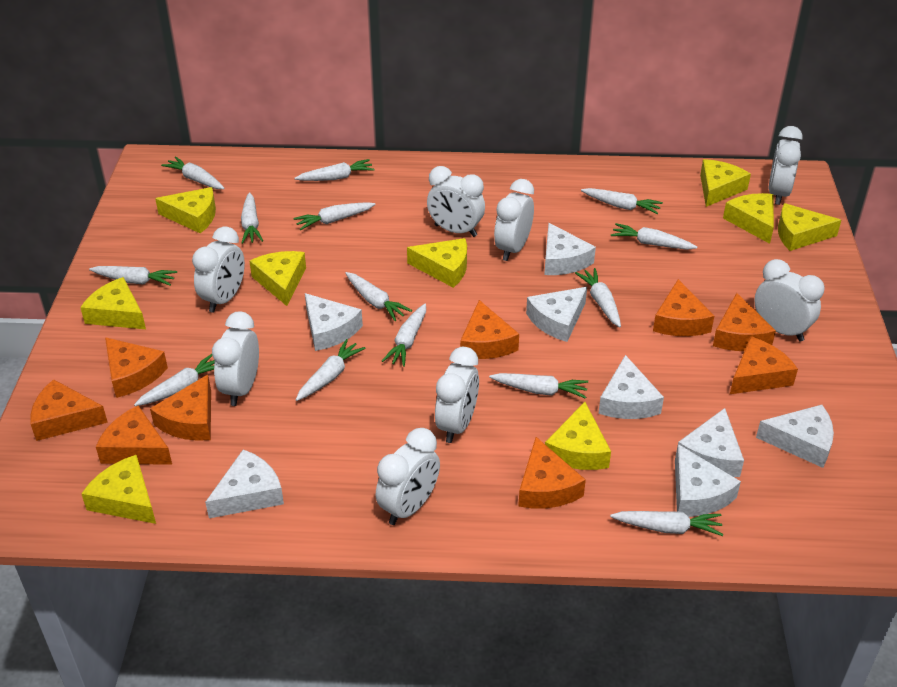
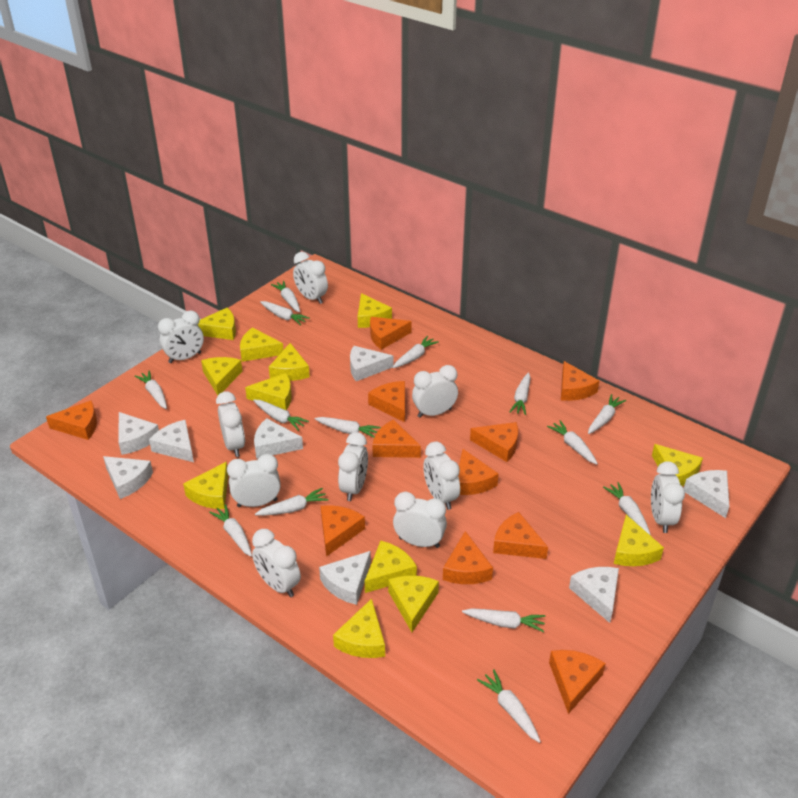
orange cheese: [30,379,108,441] [96,406,172,465] [105,337,168,398] [150,375,211,441] [460,300,519,359] [518,437,586,508] [653,279,714,336] [713,293,776,351] [730,336,798,394] = 9 -> [46,400,97,440] [321,505,365,557] [368,381,405,422] [370,317,412,350] [372,419,421,458] [443,531,493,584] [458,449,499,495] [470,422,518,462] [493,512,548,559] [549,650,606,714] [561,361,599,401] = 11
white clock: [192,226,245,313] [212,312,259,406] [376,428,440,525] [427,166,485,237] [435,347,479,443] [494,179,534,261] [754,259,825,342] [769,126,803,205] = 8 -> [158,311,204,363] [216,391,245,457] [227,454,281,507] [252,529,301,597] [293,252,328,304] [338,432,368,501] [393,492,447,548] [412,365,458,418] [423,442,460,510] [651,461,685,533] = 10
yellow cheese: [80,277,146,329] [81,455,156,524] [155,187,216,233] [249,251,306,306] [407,238,467,288] [545,402,611,470] [700,159,751,207] [723,193,774,244] [778,203,841,251] = 9 -> [183,462,228,509] [197,308,236,340] [201,357,243,395] [240,328,283,362] [245,373,292,410] [269,343,310,381] [333,599,385,658] [358,293,392,328] [365,541,417,593] [388,576,439,632] [614,515,664,566] [652,444,703,486] = 12

